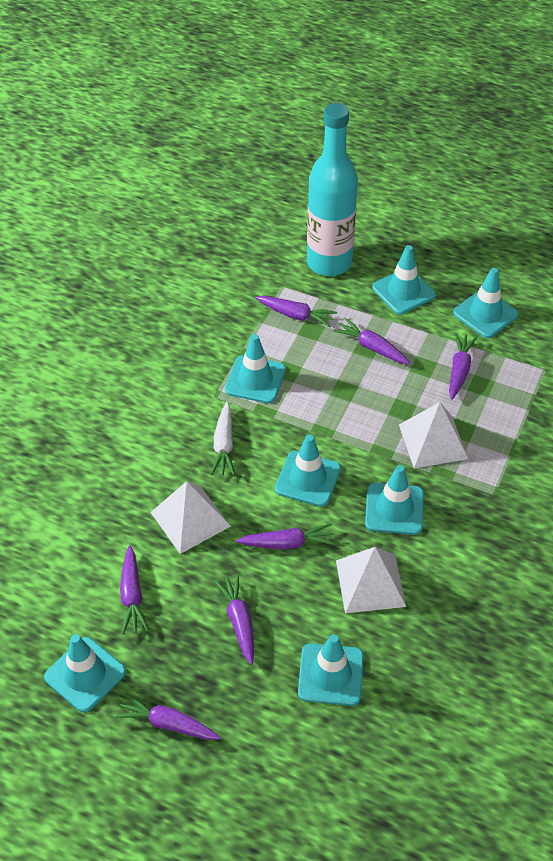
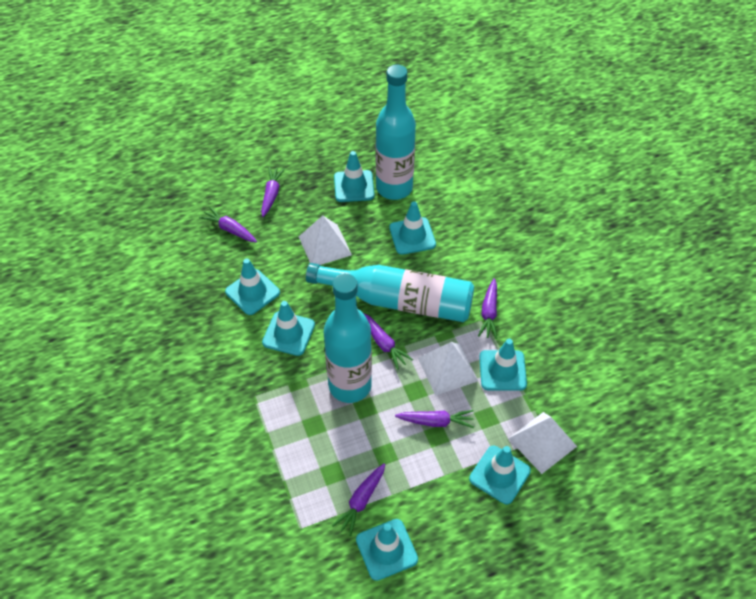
purple carrot: [115,693,221,740] [120,545,149,635] [214,573,254,665] [236,523,335,549] [255,296,337,327] [333,318,410,364] [449,333,477,400] = 7 -> [199,207,257,242] [261,167,285,217] [332,463,385,536] [363,313,413,370] [395,410,474,428] [478,278,497,339] = 6
turquoise bottle: [307,103,358,276] = 1 -> [306,263,474,322] [324,273,372,403] [376,64,416,200] = 3
white carrot: [210,402,235,475] = 1 -> none = 0

